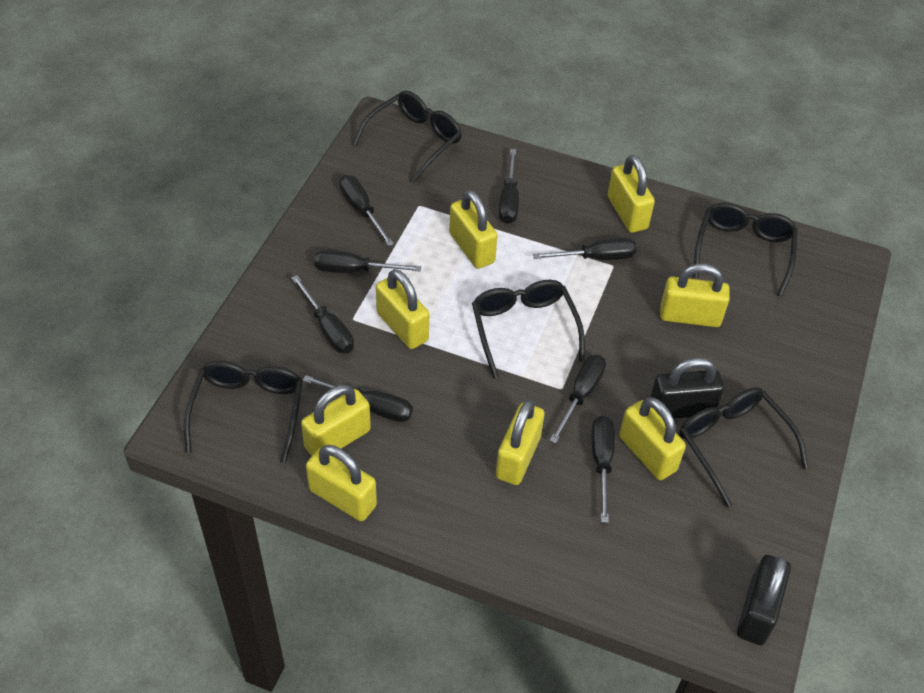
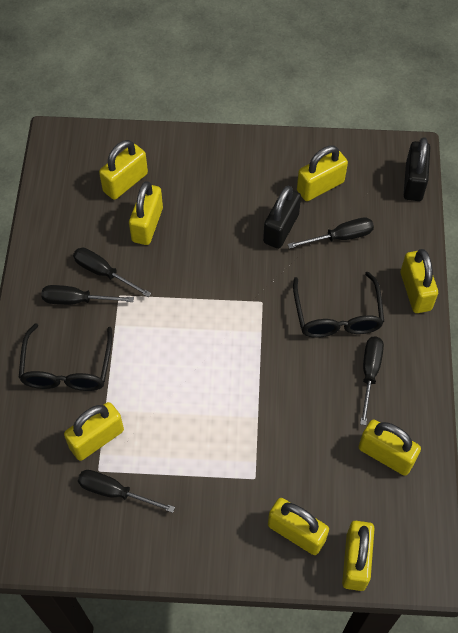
black glasses: [184,361,303,464] [353,90,462,183] [472,280,585,378] [679,387,808,508] [693,203,798,297] = 5 -> [19,323,113,391] [293,272,384,338] = 2
black screwdriver: [291,275,354,354] [303,375,413,422] [314,250,421,273] [339,175,394,246] [499,149,519,224] [533,238,637,260] [550,355,606,443] [592,416,615,523] = 8 -> [41,285,134,305] [73,248,151,297] [78,470,175,513] [288,217,374,249] [360,336,384,425] = 5

